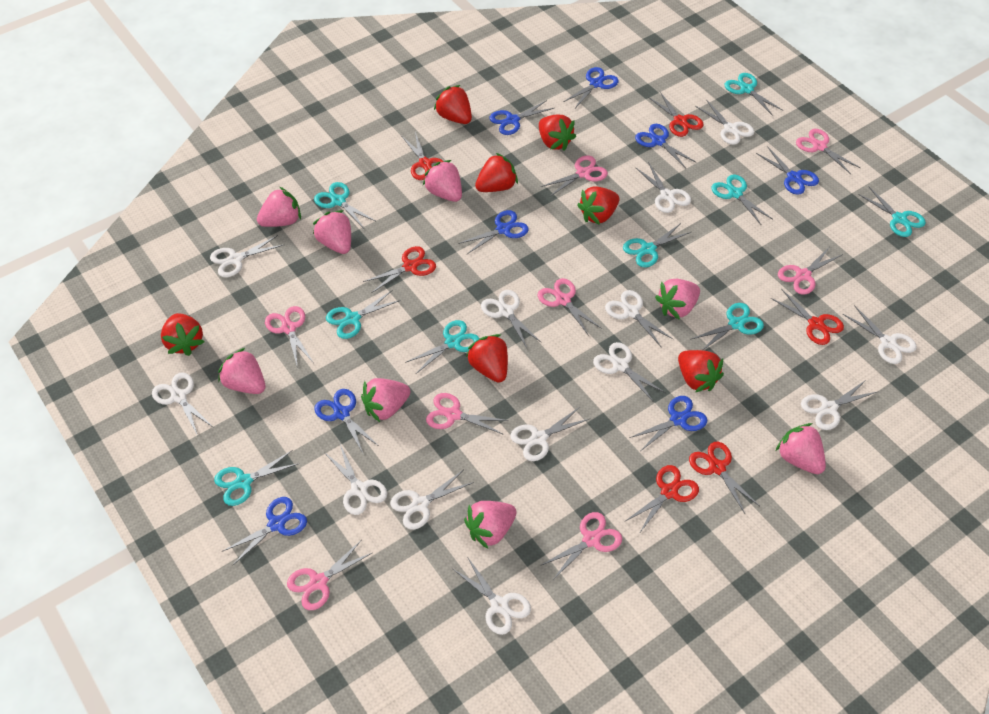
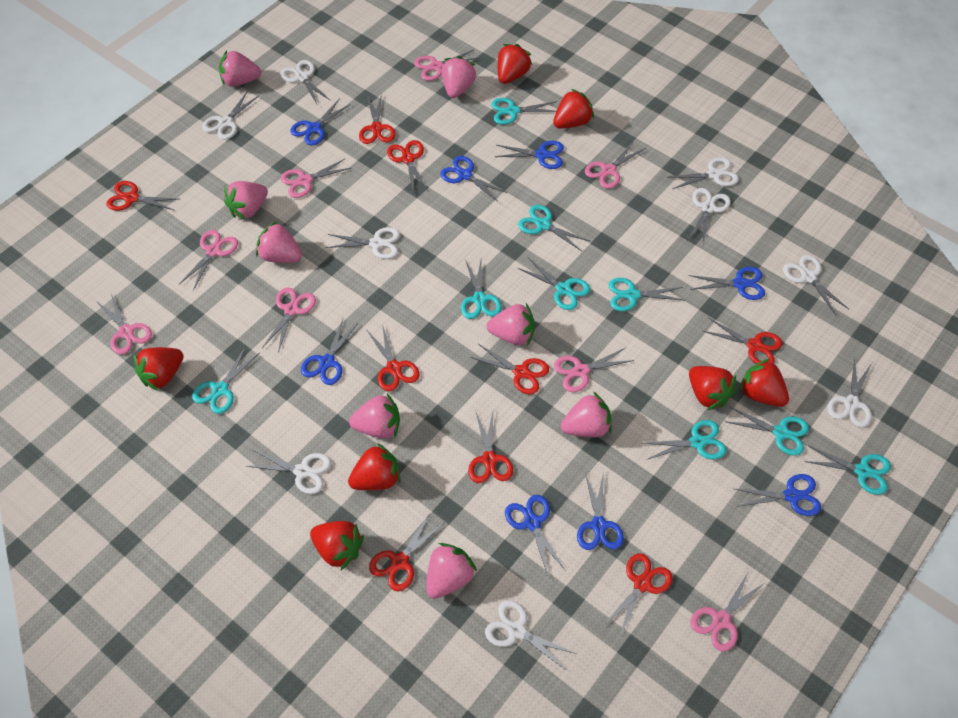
red scissors: [363,246,436,293] [402,132,444,180] [626,465,699,534] [648,92,703,137] [689,442,760,514] [770,289,844,345] = 6 -> [106,181,178,211] [359,94,396,144] [367,324,420,391] [369,513,444,592] [387,140,428,190] [468,412,513,483] [470,344,549,394] [603,553,673,636] [703,318,782,364] = 9
white scissors: [152,372,214,436] [210,235,283,277] [324,444,387,515] [390,470,474,530] [453,558,531,635] [481,290,542,348] [510,407,589,461] [593,342,665,402] [605,290,674,347] [635,162,691,213] [695,100,754,145] [801,380,877,430] [843,305,917,364] = 13 -> [202,91,259,140] [246,450,331,494] [280,60,331,106] [326,227,400,259] [485,600,577,671] [669,157,739,189] [688,188,731,245] [783,255,849,315] [827,357,872,427] = 9

